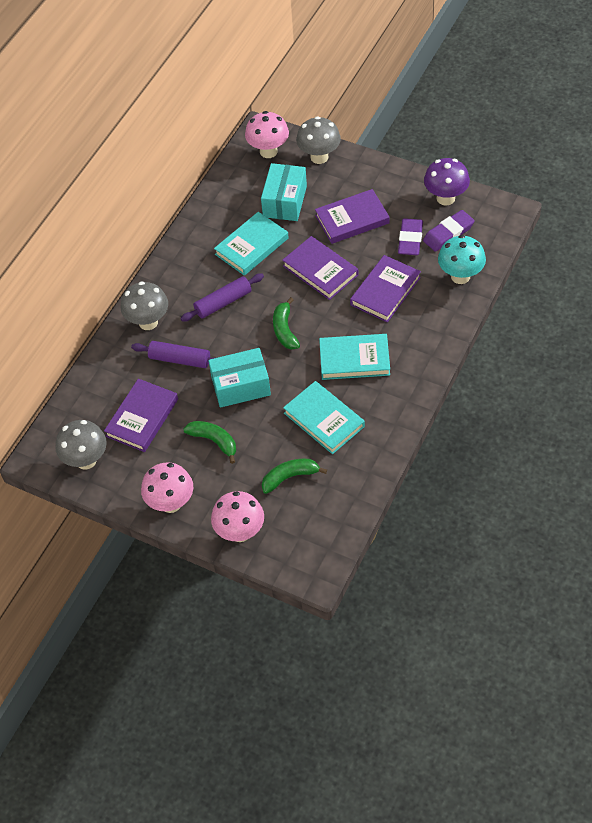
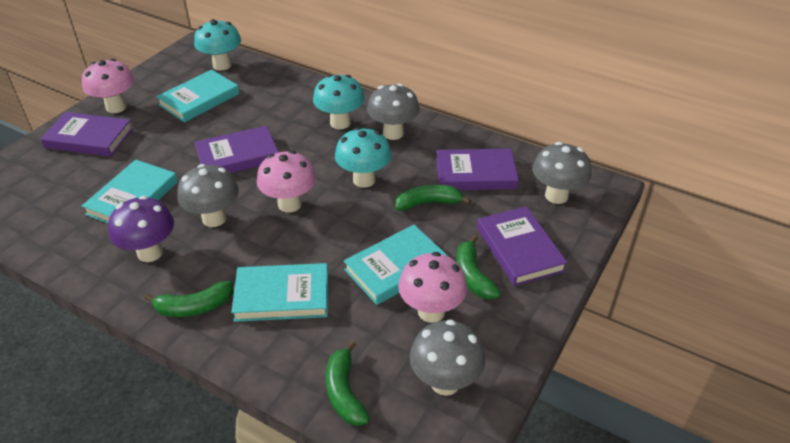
green banana: [183,421,236,464] [262,459,327,494] [273,297,300,350] = 3 -> [144,281,233,317] [326,341,370,426] [395,184,471,211] [456,235,501,300] = 4
grey mushroom: [55,420,107,470] [120,281,168,330] [296,116,341,164] = 3 -> [177,164,239,227] [367,83,419,140] [410,320,485,396] [533,142,592,204] = 4
purple eraser: [398,218,423,255] [423,210,475,252] = 2 -> none = 0
purple rolling pin: [131,341,218,368] [180,274,264,322] = 2 -> none = 0
turquoise book: [214,212,289,276] [283,381,365,454] [319,334,390,380] = 3 -> [82,160,178,223] [156,70,240,122] [231,263,328,322] [344,225,449,305] = 4
turquoise box: [208,348,271,408] [261,163,307,221] = 2 -> none = 0
turquoise mushroom: [438,235,486,284] = 1 -> [194,19,241,71] [313,75,364,129] [335,127,392,188] = 3

